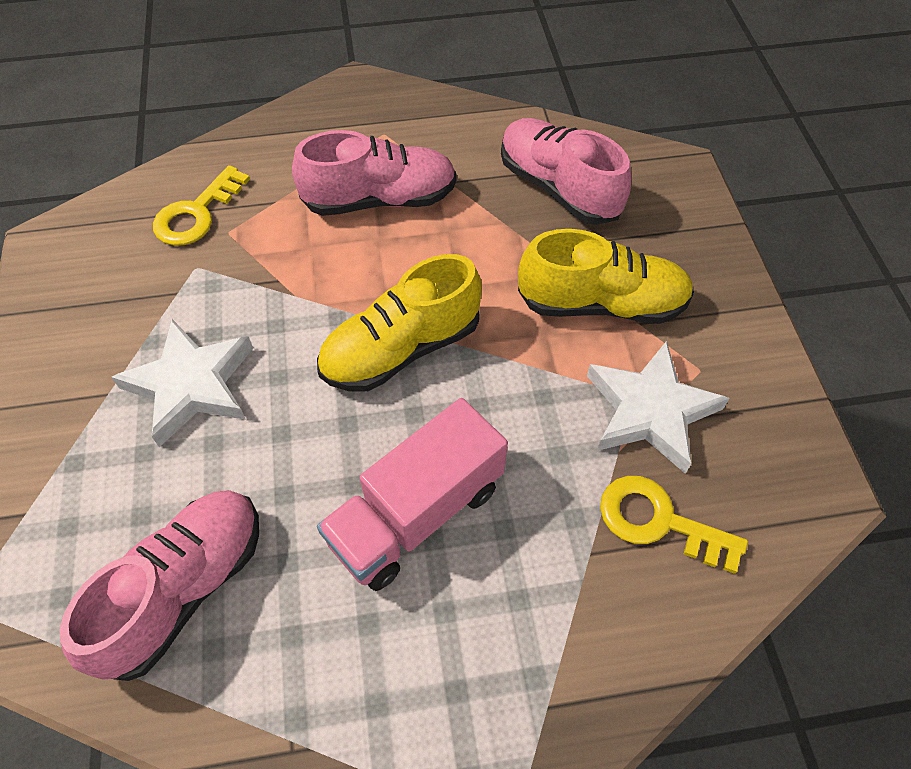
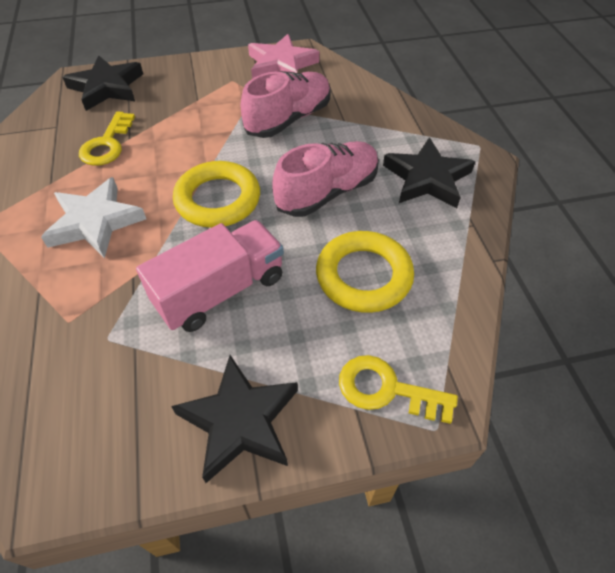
black star: none = 0 -> [63,55,143,111] [171,355,298,483] [383,137,475,208] = 3
pink shoe: [59,490,259,681] [292,130,457,216] [501,118,632,225] = 3 -> [240,71,330,138] [272,141,379,217] = 2
pink star: none = 0 -> [248,34,319,79] = 1
white star: [111,319,253,447] [587,341,730,474] = 2 -> [41,177,146,258] = 1
yellow ring: none = 0 -> [173,161,260,228] [316,231,414,313] = 2
yellow shoe: [317,254,482,392] [518,229,694,324] = 2 -> none = 0

